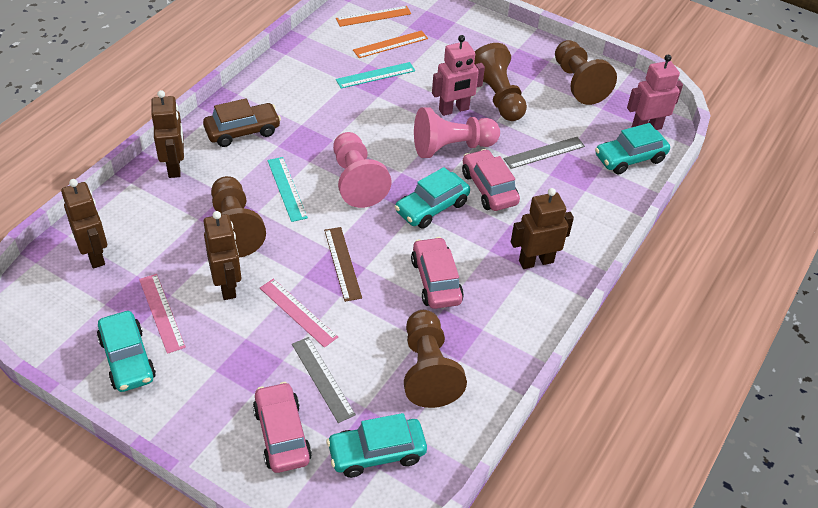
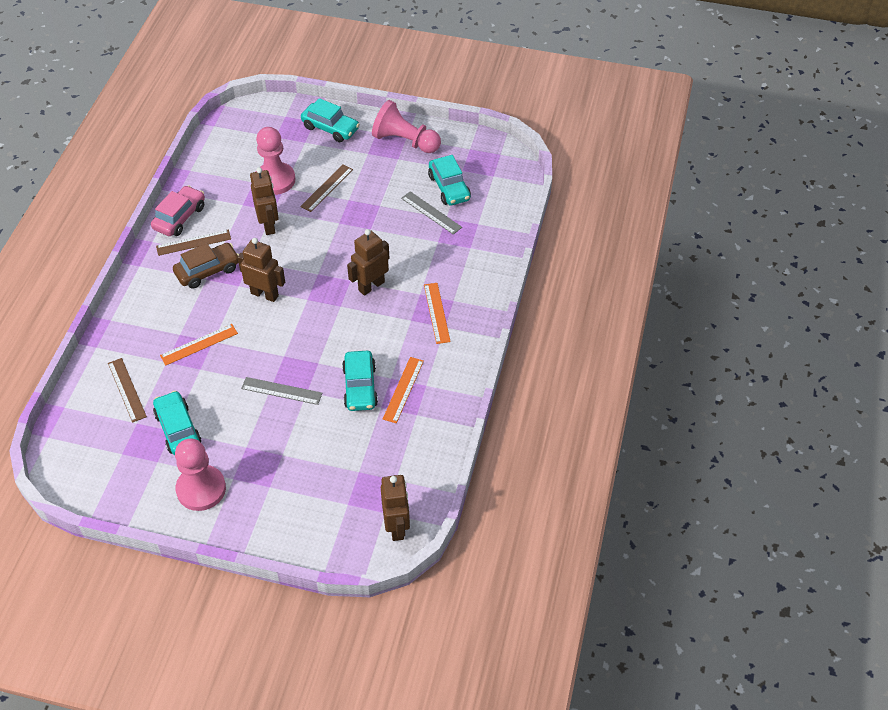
brown pawn: [211,176,266,257] [404,310,467,408] [474,43,527,121] [555,40,617,105] = 4 -> none = 0
brown ruler: [324,227,362,302] = 1 -> [108,358,147,423] [156,230,231,256] [300,164,353,212] = 3
orange ruler: [336,6,411,27] [353,30,428,58] = 2 -> [160,324,238,365] [383,357,424,423] [424,283,451,344] = 3
pink car: [253,382,312,473] [411,237,464,309] [462,149,520,211] = 3 -> [151,185,205,236] = 1
pink pawn: [333,132,391,208] [414,107,500,158] = 2 -> [175,438,226,511] [256,127,295,195] [372,100,441,153] = 3
pink robot: [432,35,485,116] [627,55,683,130] = 2 -> none = 0
pink ruler: [139,274,186,354] [260,279,338,348] = 2 -> none = 0
turquoise ruler: [268,157,308,222] [336,62,415,89] = 2 -> none = 0

